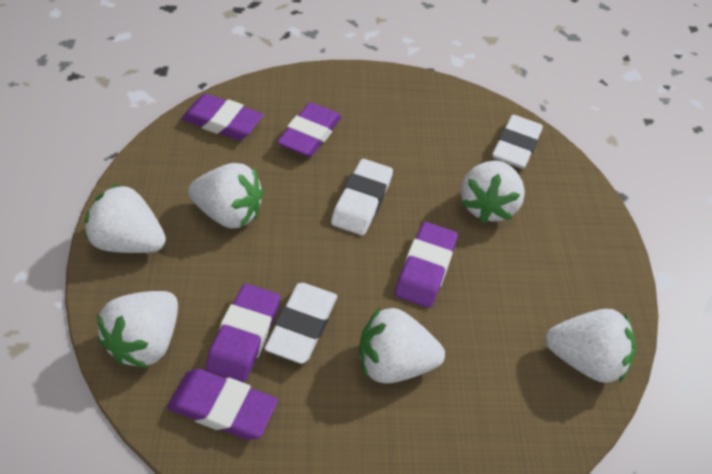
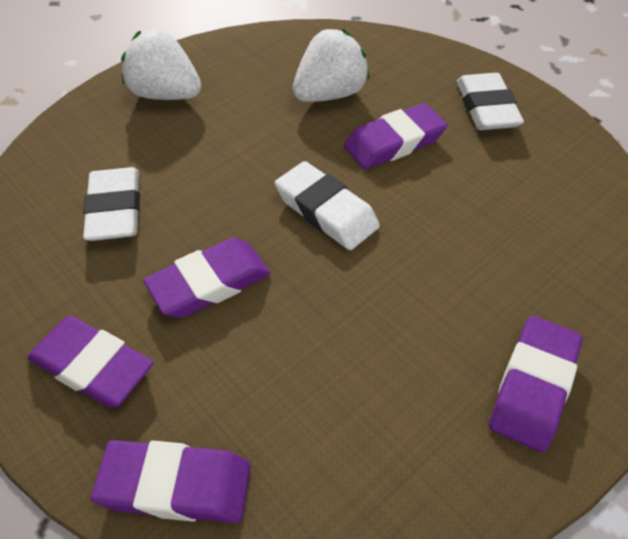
white strawberry: [85,184,166,253] [97,291,178,368] [188,163,263,228] [359,308,445,383] [460,160,525,223] [545,309,636,383] = 6 -> [121,29,202,100] [293,29,370,102] = 2

